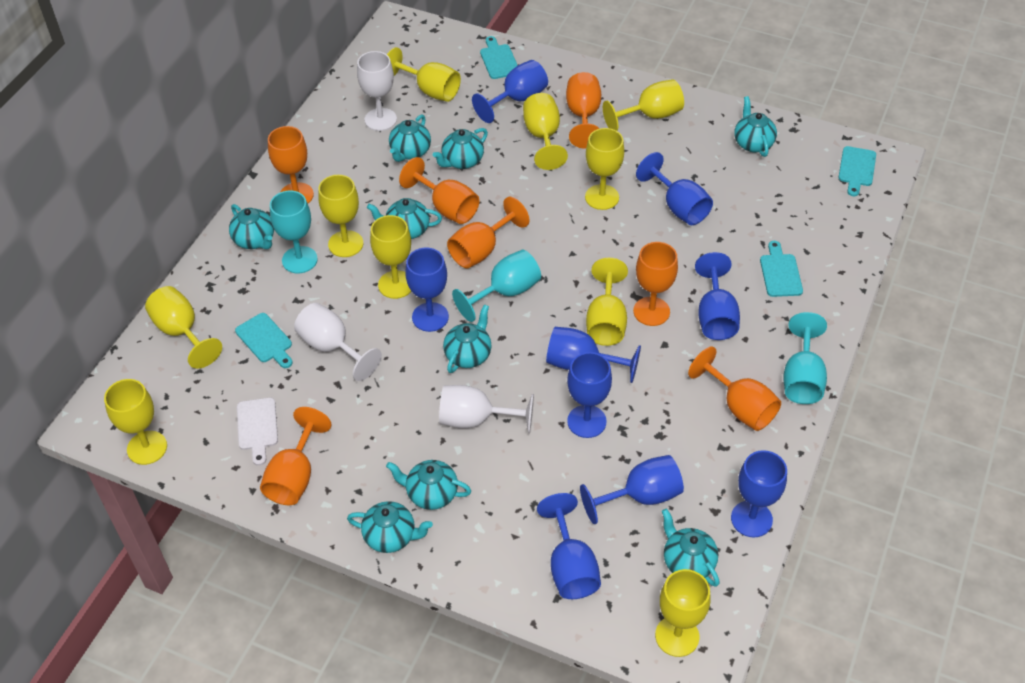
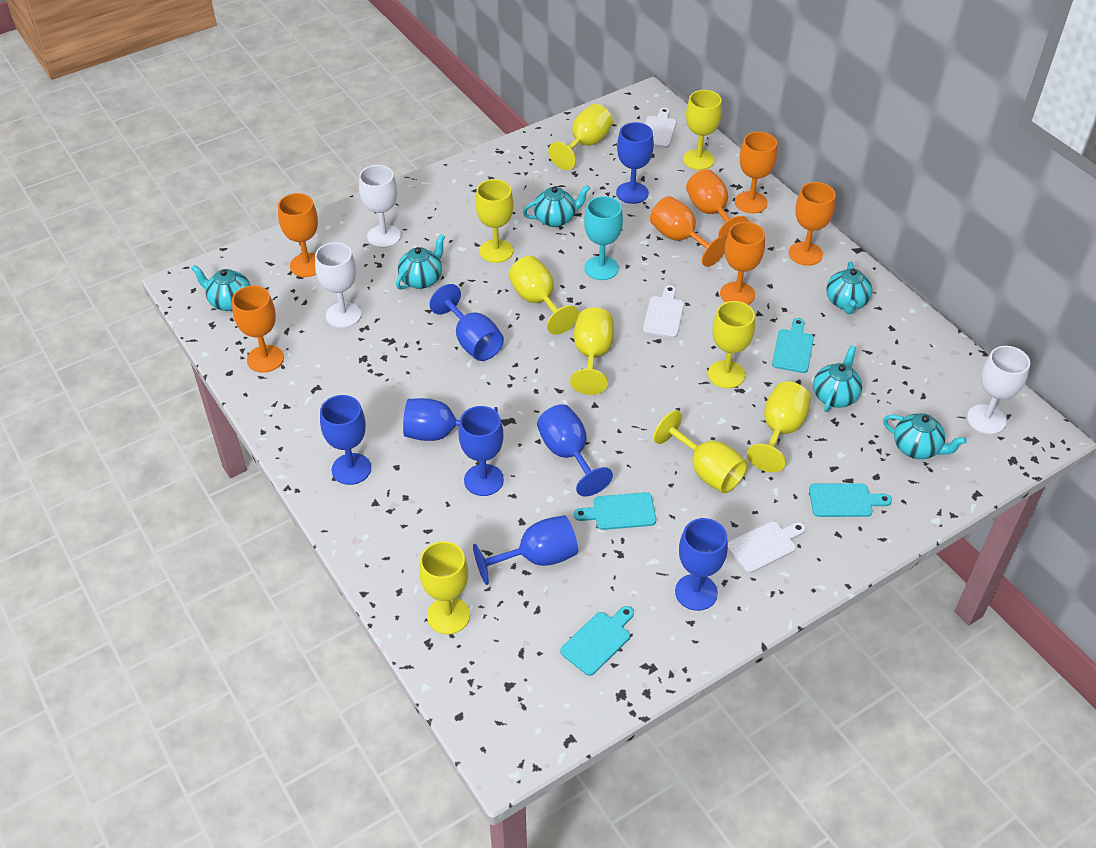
blue goblet: [405,248,449,332] [472,60,548,123] [537,493,601,599] [546,327,641,383] [567,352,612,438] [580,455,684,524] [636,152,713,225] [695,252,740,340] [731,450,787,537] = 9 -> [320,395,371,485] [403,398,498,441] [429,284,504,361] [458,406,504,496] [473,515,578,585] [537,404,613,496] [616,122,654,204] [675,518,728,611] = 8
turquoise goblet: [270,191,318,273] [452,250,541,322] [783,312,827,404] = 3 -> [584,196,623,280] = 1
turquoise teapot: [229,204,274,249] [347,501,433,553] [367,198,442,239] [386,460,471,510] [389,114,431,162] [433,128,488,169] [443,304,491,373] [662,509,720,587] [734,96,777,157] = 9 -> [191,265,251,311] [396,234,445,290] [523,185,590,227] [813,345,862,412] [826,261,872,314] [883,413,967,459] = 6
white cutting board: [237,398,278,466] = 1 -> [643,285,684,338] [645,108,677,148] [728,521,806,573] = 3
yellow goblet: [104,379,167,465] [145,286,222,369] [318,175,363,257] [370,215,411,299] [387,47,461,102] [523,93,568,170] [585,128,624,210] [586,258,628,346] [603,79,684,131] [655,569,710,657] = 10 -> [419,541,470,634] [475,179,514,263] [509,256,579,335] [548,104,613,170] [570,307,614,395] [654,410,748,493] [683,90,722,170] [708,301,755,388] [747,381,811,472] = 9

